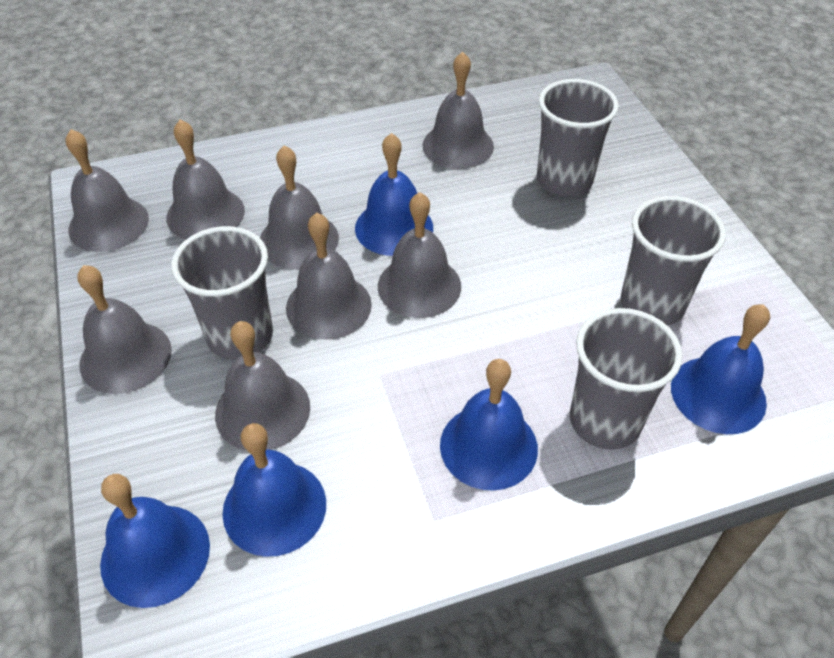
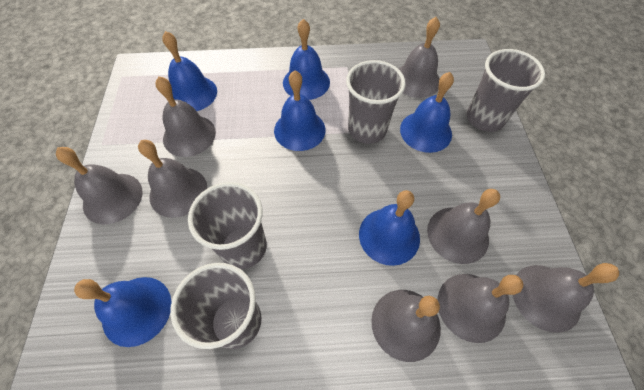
blue bell: [100,474,210,608] [222,423,326,557] [355,133,433,256] [440,359,538,491] [671,304,770,434] = 5 -> [74,277,172,347] [162,31,217,111] [274,70,325,151] [283,19,330,100] [359,190,420,266] [400,72,454,153] = 6

